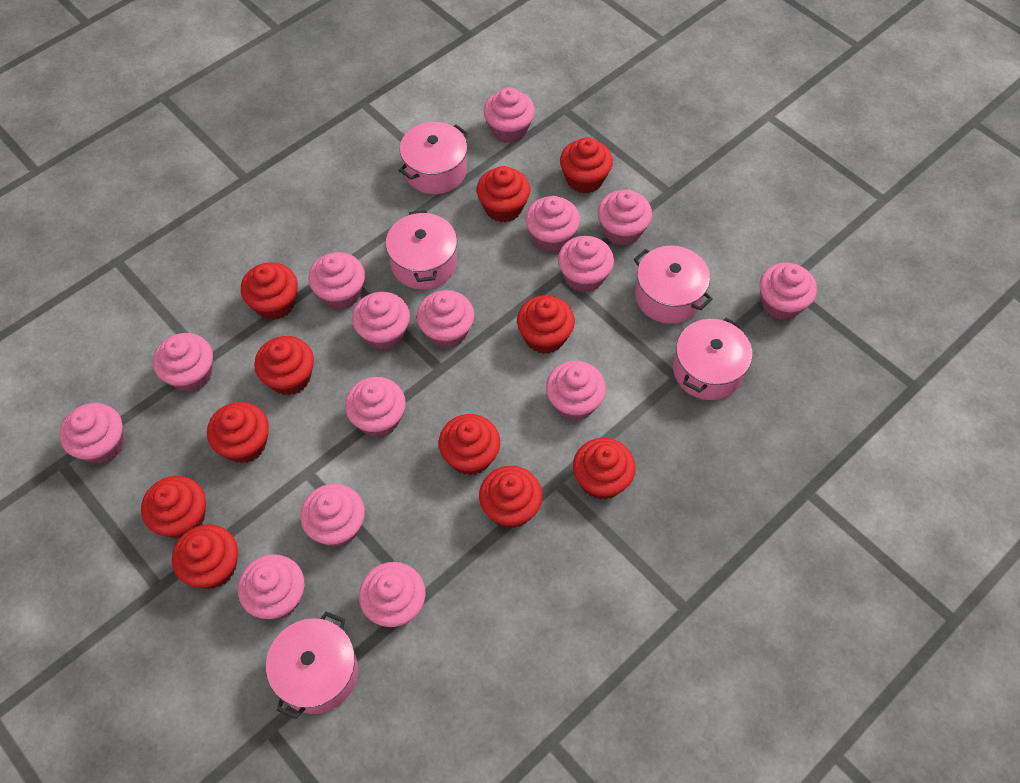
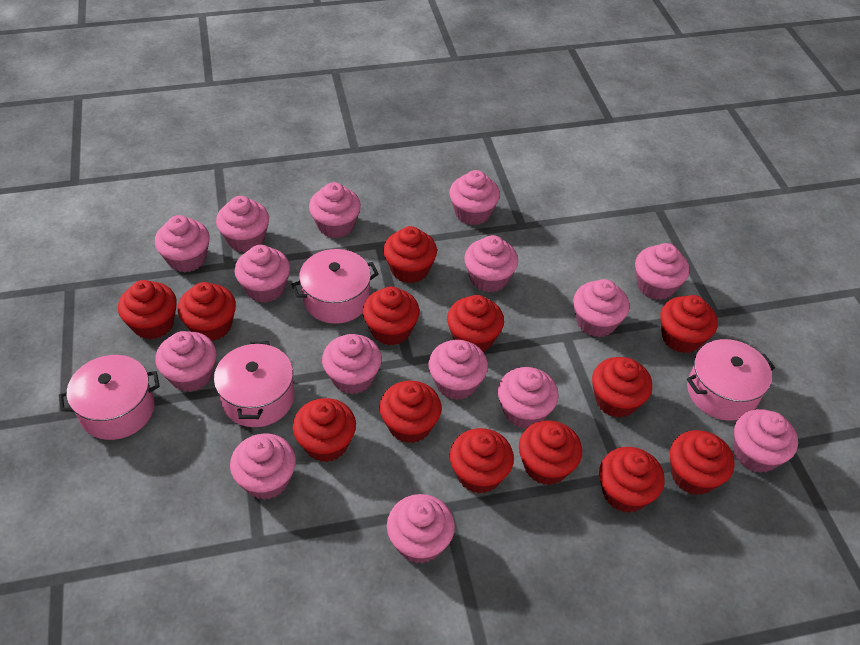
pink pot: [266,611,358,719] [386,210,457,290] [399,122,468,194] [634,245,713,324] [673,318,752,400] = 5 -> [59,355,160,440] [214,341,294,427] [291,249,379,324] [687,339,775,421] = 4
red cupcake: [141,476,206,539] [172,524,238,589] [207,402,269,463] [241,262,298,320] [254,336,314,395] [439,414,500,475] [477,166,530,222] [479,466,542,528] [517,295,575,354] [560,137,613,193] [573,438,636,500] = 11 -> [118,280,177,340] [178,282,236,341] [293,398,356,462] [363,286,420,345] [380,381,442,443] [383,226,437,283] [447,295,504,351] [450,428,514,494] [519,420,582,485] [592,357,652,418] [599,447,664,513] [660,295,718,353] [670,430,735,495] = 13

